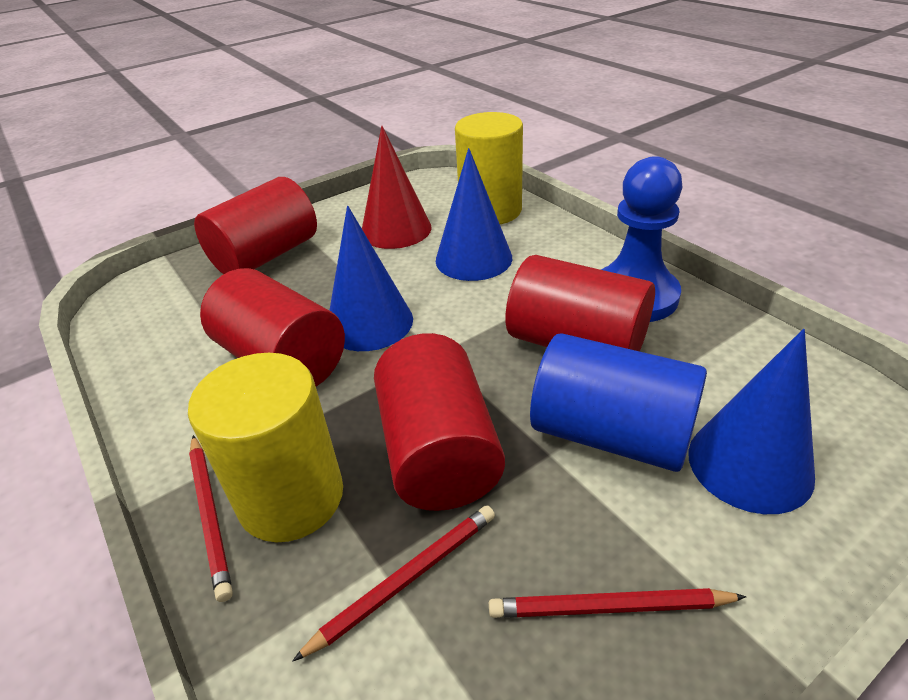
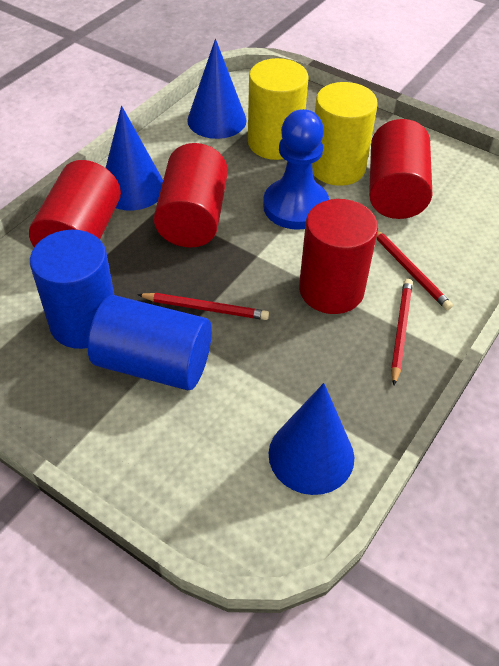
blue cylinder: [530,333,707,472] = 1 -> [30,230,114,349] [88,295,212,390] = 2
red cone: [362,126,432,249] = 1 -> none = 0

